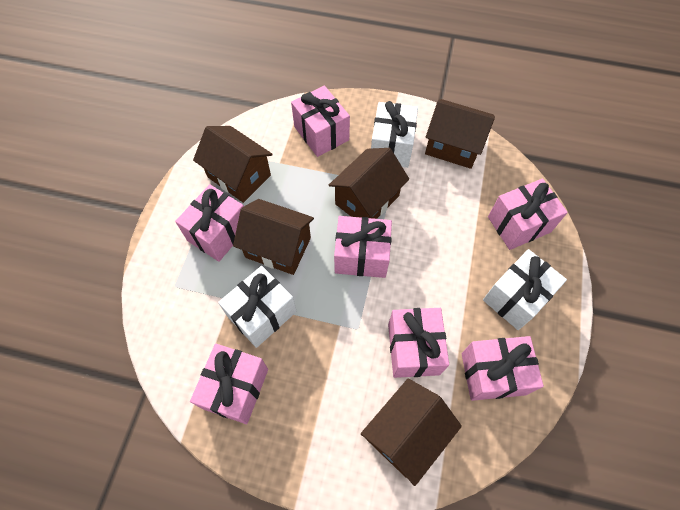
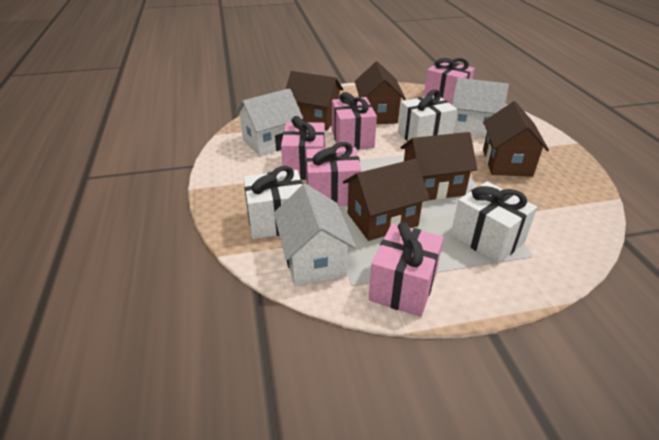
pink gift: [175,184,244,262] [190,343,268,424] [291,86,350,157] [334,216,392,278] [388,308,449,378] [462,336,544,401] [488,178,568,250] = 7 -> [281,116,325,180] [306,142,361,206] [332,92,377,150] [369,222,444,317] [424,58,475,105] = 5
white house: none = 0 -> [235,88,303,156] [274,184,356,286] [452,78,509,137] = 3

